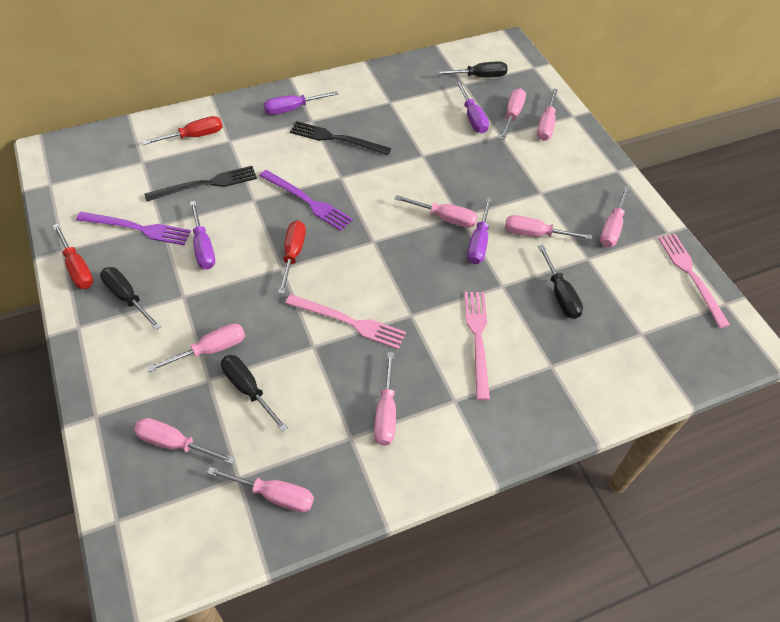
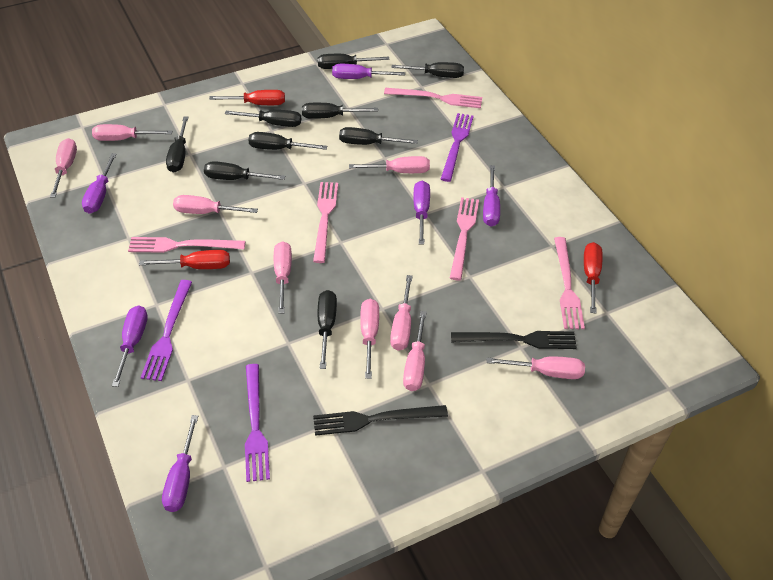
black screwdriver: [100,267,161,330] [221,355,288,432] [435,61,508,77] [538,245,583,319] = 4 -> [166,117,188,173] [204,161,285,180] [225,110,301,127] [248,132,327,150] [302,103,378,119] [318,54,390,69] [318,290,337,369] [339,127,418,145] [391,62,464,78] = 9
pink fork: [285,294,406,349] [464,292,490,400] [658,234,730,328] = 3 -> [128,237,245,253] [313,182,338,263] [384,88,482,108] [450,197,479,280] [554,237,585,329] = 5
purple fork: [76,212,191,245] [260,170,353,231] = 2 -> [140,280,192,381] [245,364,270,482] [441,113,474,182] = 3
purple screwdriver: [190,201,215,270] [263,91,339,115] [456,81,489,133] [467,197,492,264] = 4 -> [82,153,117,214] [112,305,148,387] [162,415,198,512] [332,64,405,79] [413,181,430,245] [483,165,500,227] = 6

